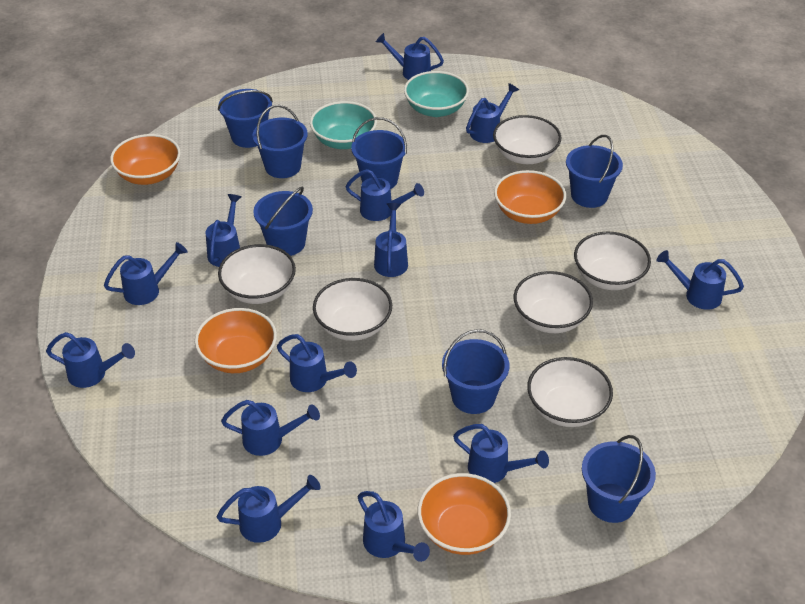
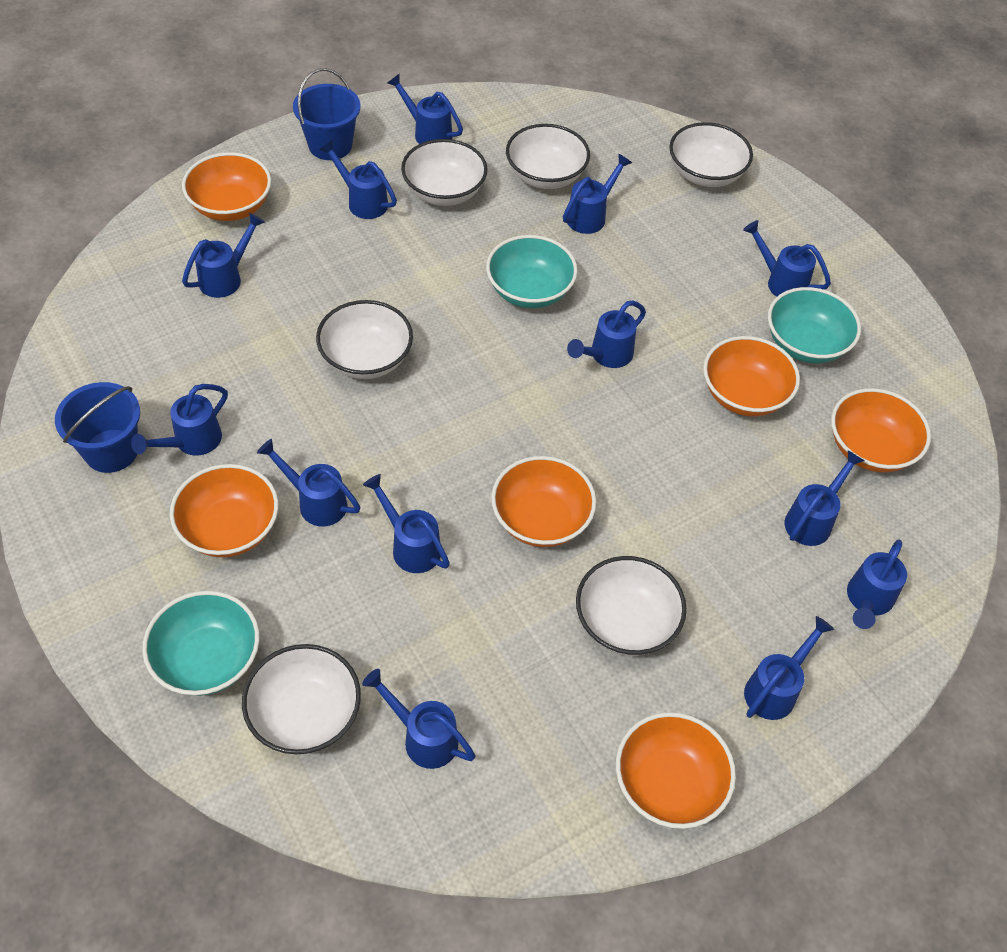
blue bucket: [218,89,273,148] [252,105,308,178] [253,186,313,256] [351,117,407,189] [442,329,509,414] [566,135,623,208] [582,435,656,523] = 7 -> [55,382,140,473] [293,68,361,160] = 2
orange bowl: [110,134,181,185] [195,308,277,373] [418,473,511,555] [494,170,566,224] = 4 -> [170,464,278,557] [182,152,271,221] [491,456,596,547] [616,712,736,829] [703,336,800,416] [831,388,931,472] = 6
turquoise bowl: [310,101,377,149] [404,71,469,117] = 2 -> [142,591,260,696] [486,235,578,308] [768,287,861,363] = 3

